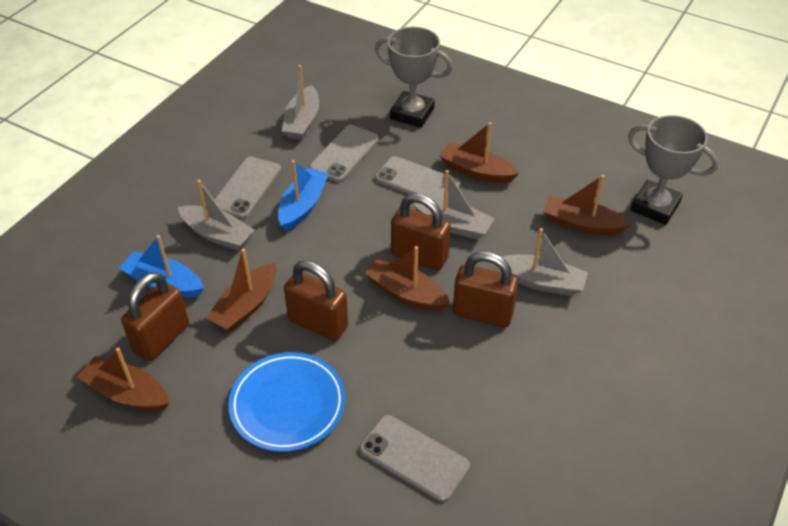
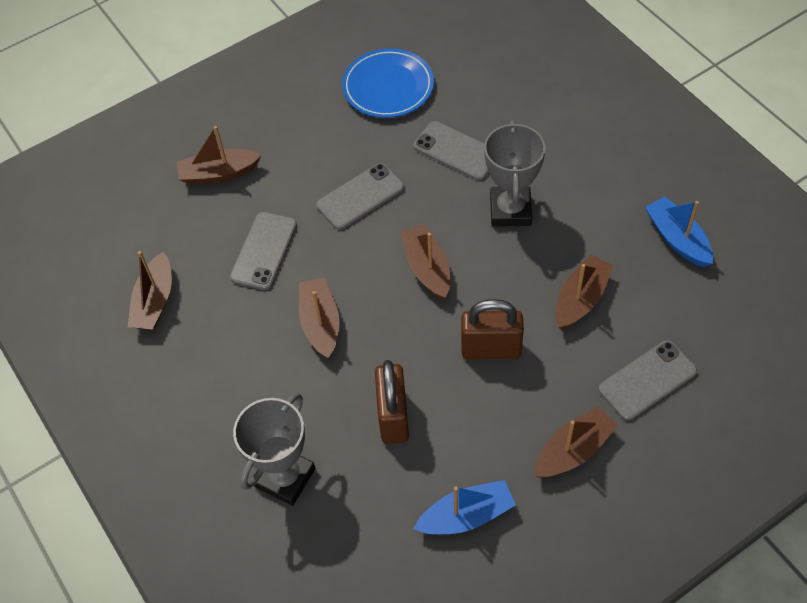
brown boat: [77,348,169,411] [206,248,276,332] [365,246,450,311] [439,122,520,183] [543,175,632,235] = 5 -> [128,251,172,330] [177,126,262,185] [299,278,340,358] [401,224,450,300] [535,406,618,478] [556,255,614,330] = 6
brown padlock: [121,272,189,361] [284,261,348,341] [391,193,451,271] [453,251,518,328] = 4 -> [375,360,409,444] [461,299,524,359] = 2
grey boat: [178,180,255,251] [282,65,319,140] [413,170,495,240] [502,228,588,296] = 4 -> none = 0

